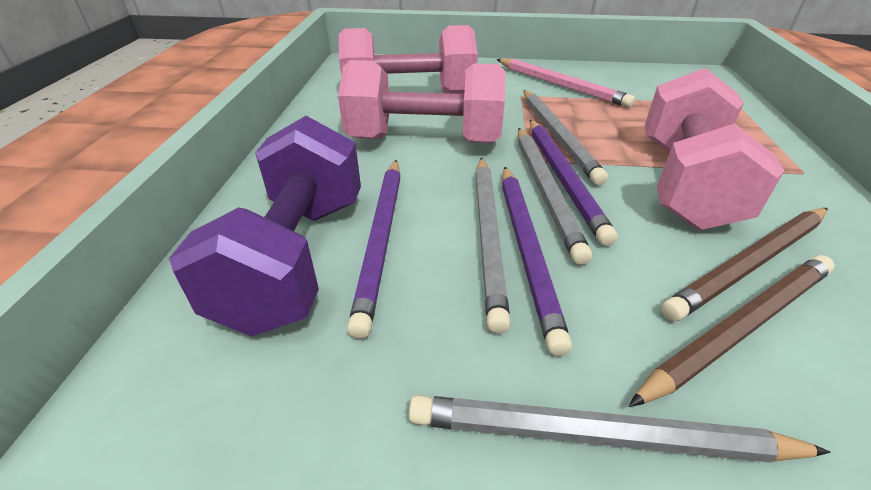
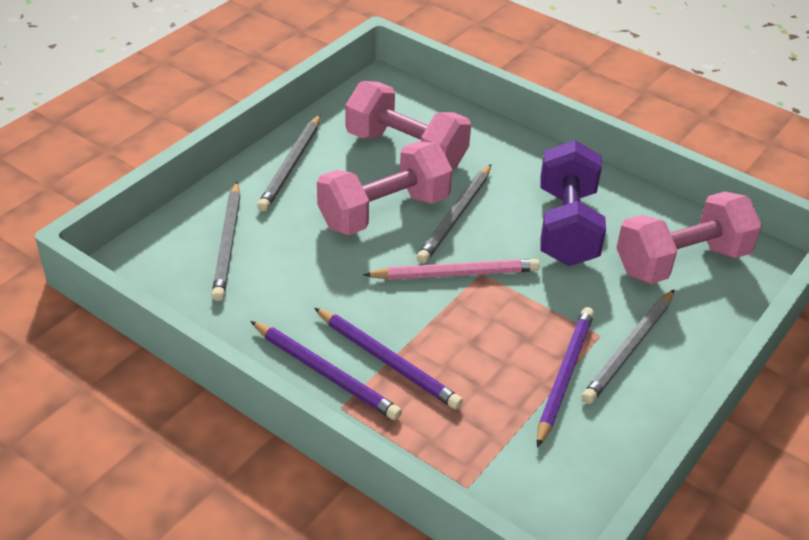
brown pencil: [629,255,835,407] [661,208,828,321] = 2 -> none = 0

